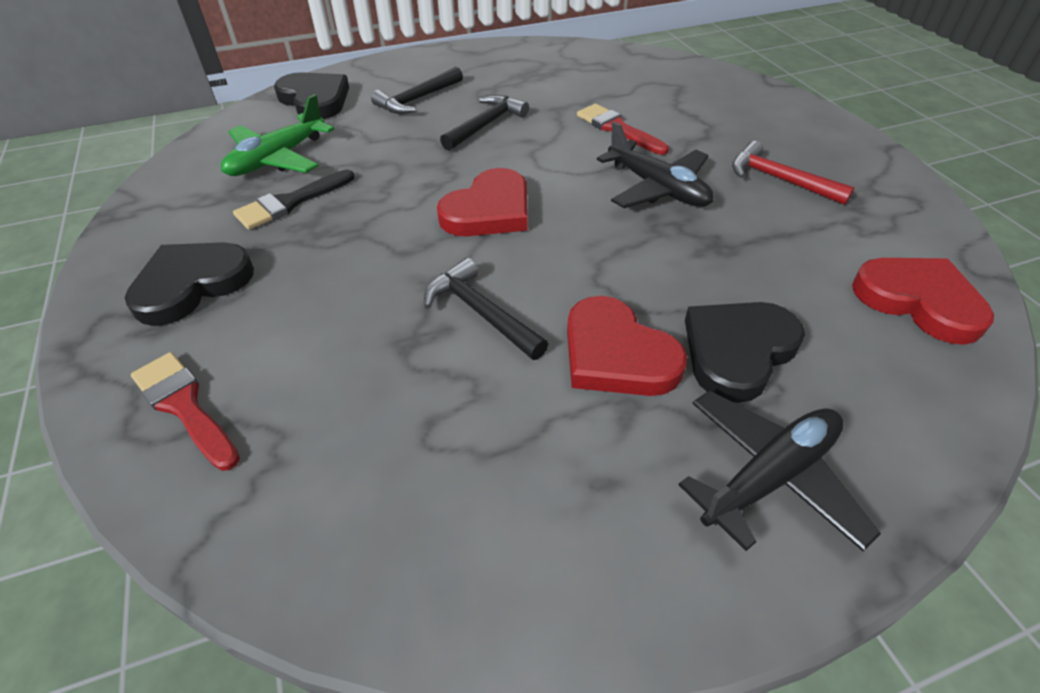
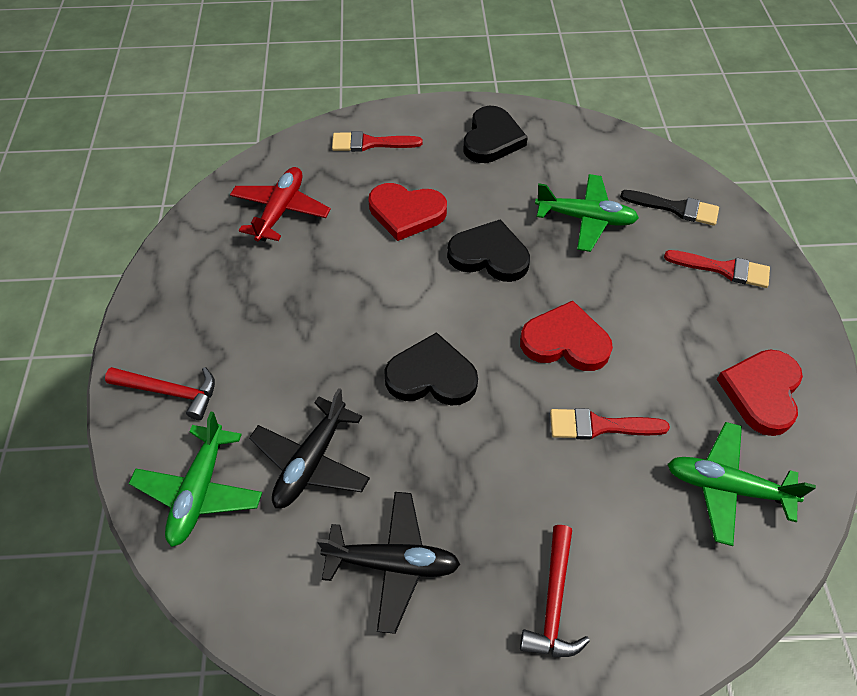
black hammer: [371,67,463,114] [424,258,548,360] [440,95,529,150] = 3 -> none = 0
green plane: [221,94,334,176] = 1 -> [129,411,262,547] [535,174,639,252] [667,422,816,546] = 3
red brush: [131,352,240,471] [577,104,669,155] = 2 -> [332,131,422,152] [550,408,670,440] [664,250,770,288] = 3
red hammer: [732,141,854,205] = 1 -> [105,367,215,420] [520,525,590,657] = 2
red plane: none = 0 -> [230,167,331,241] = 1

